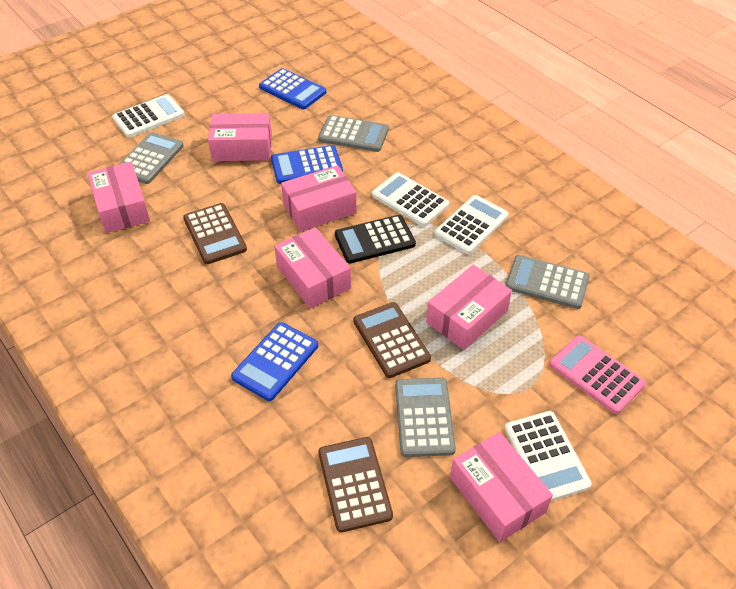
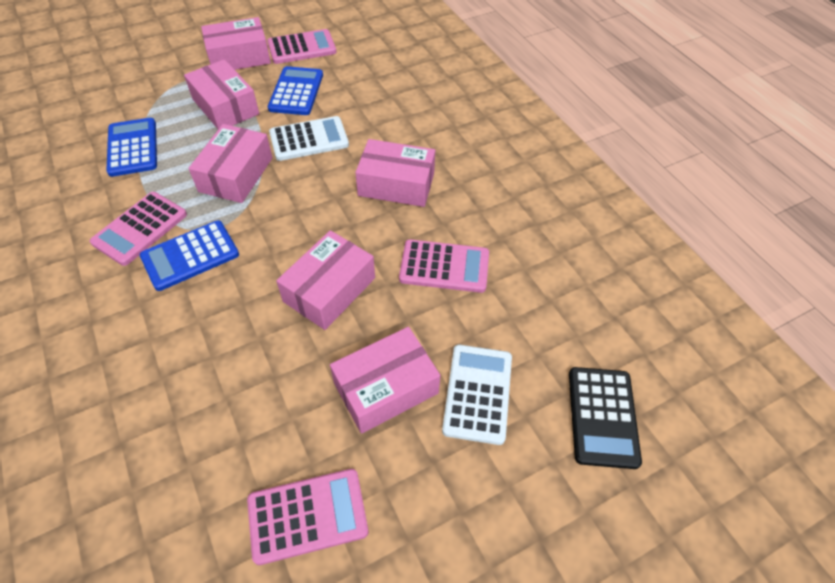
brown calculator: [183,203,247,264] [318,437,393,533] [353,302,431,378] = 3 -> none = 0
grey calculator: [120,132,184,184] [318,115,389,152] [395,378,456,457] [506,255,590,309] = 4 -> none = 0
pink calculator: [549,335,646,414] = 1 -> [90,192,187,266] [247,469,369,565] [267,29,337,64] [399,239,489,293] = 4
white calculator: [112,94,185,138] [372,172,449,227] [435,195,509,254] [504,411,592,501] = 4 -> [269,116,349,161] [442,345,512,445] = 2

